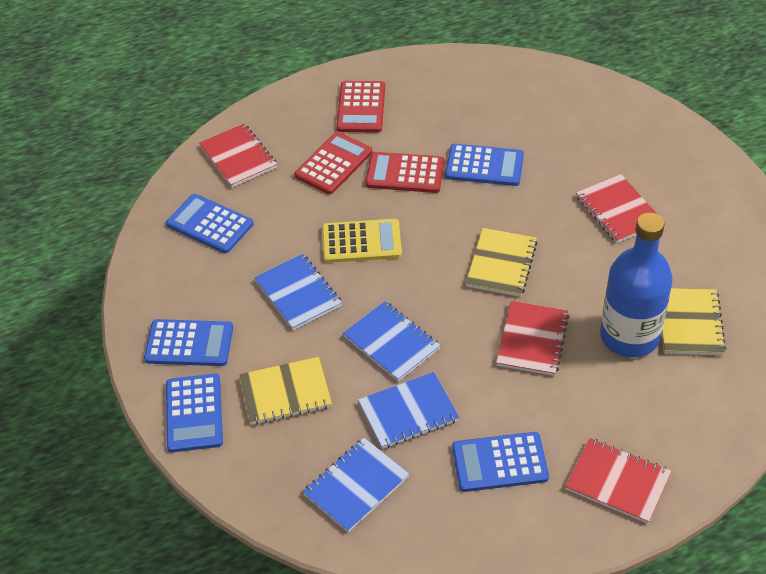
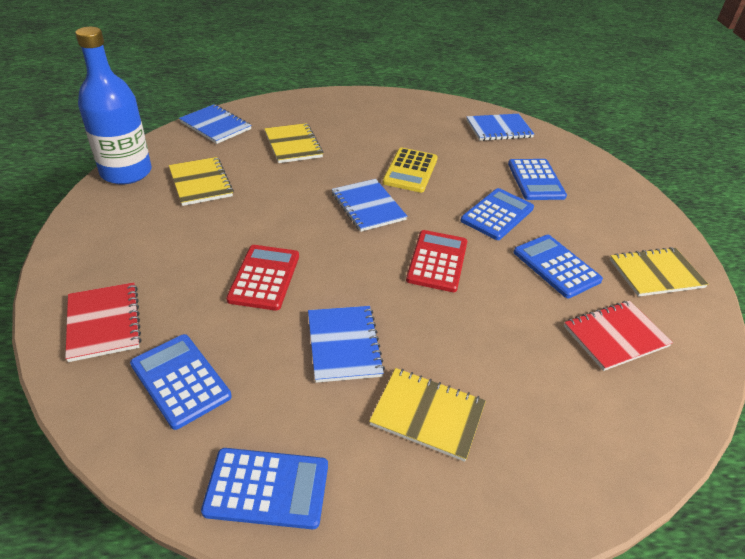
red calculator: [294,132,372,194] [336,81,385,133] [366,152,444,193] = 3 -> [226,245,299,311] [406,230,467,292] = 2
red notebook: [199,124,277,187] [496,301,569,376] [565,438,672,524] [576,174,657,243] = 4 -> [65,282,142,362] [564,301,673,371] = 2
yellow notebook: [239,357,332,425] [466,228,538,297] [662,288,726,355] = 3 -> [169,157,234,206] [264,123,323,163] [369,368,486,462] [610,247,708,297] = 4

